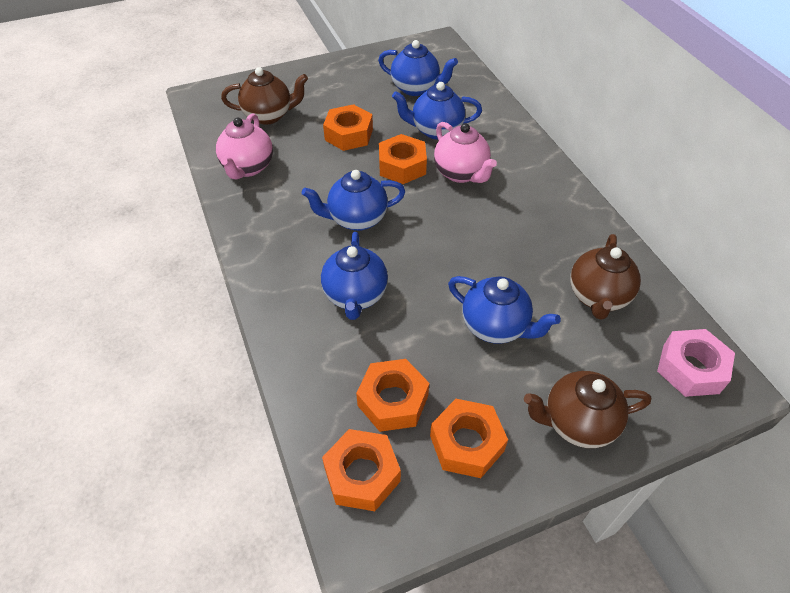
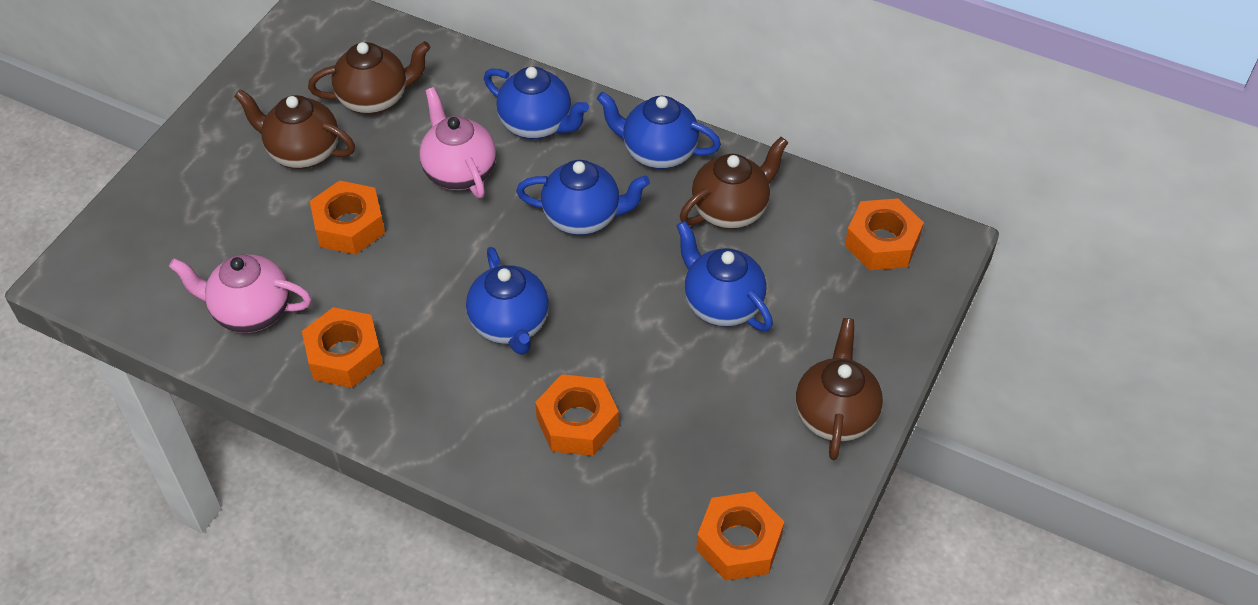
brown teapot: [221,67,308,125] [524,371,651,448] [570,234,641,320] = 3 -> [234,89,355,169] [308,41,431,115] [680,137,788,229] [796,318,883,460] = 4
pink nut: [657,329,735,397] = 1 -> none = 0

